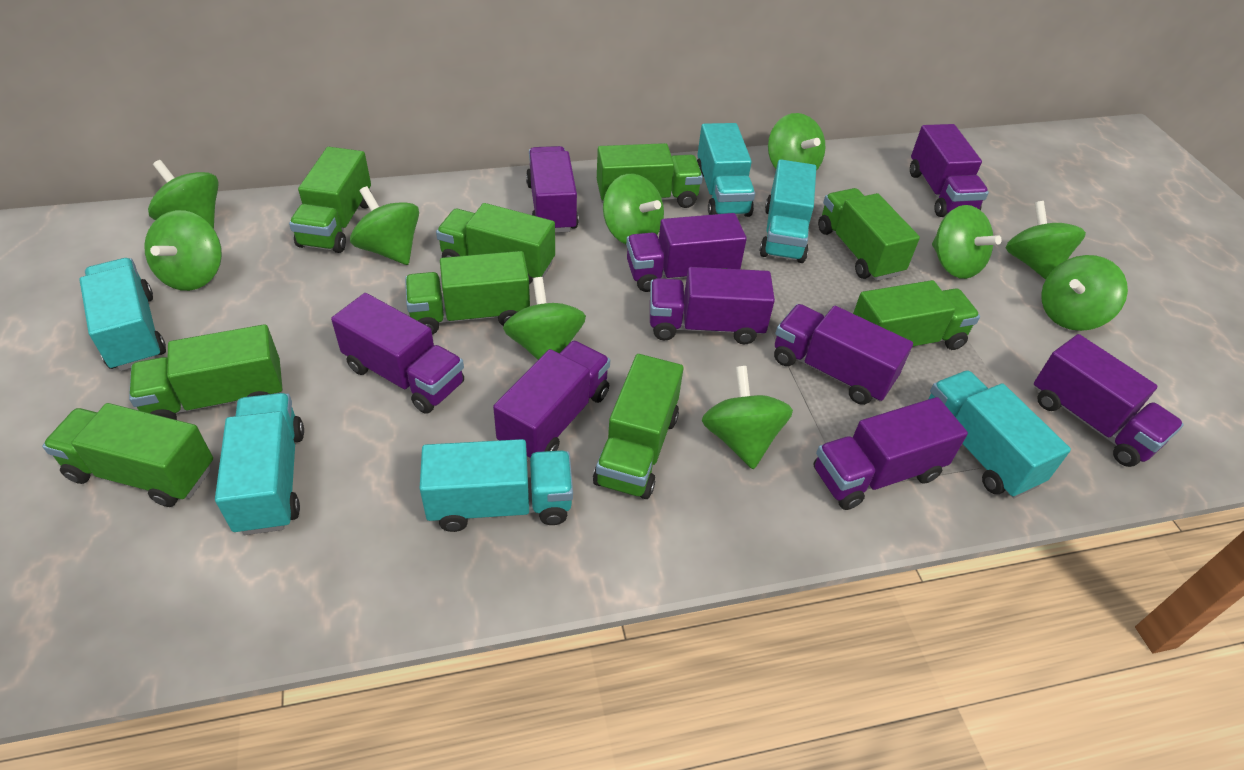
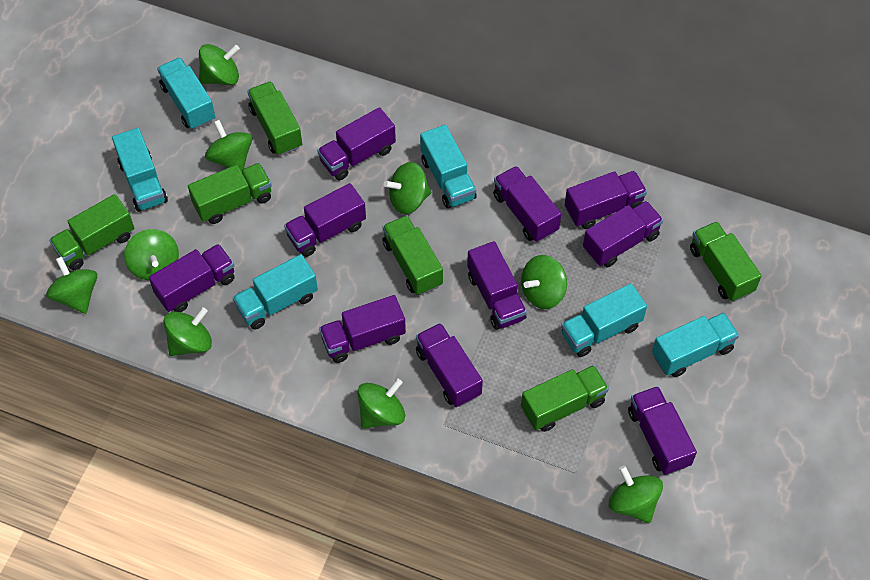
green spinning top: [144,210,222,291] [148,160,219,229] [350,186,419,265] [503,277,586,360] [603,174,664,244] [702,366,793,469] [768,113,826,171] [932,205,1002,279] [1006,201,1086,280] [1041,255,1128,331] = 10 -> [46,256,97,314] [124,229,179,280] [163,307,212,356] [199,44,240,85] [205,120,253,172] [357,379,405,429] [384,162,431,214] [521,255,567,309] [609,465,663,523] = 9
green truck: [42,403,213,507] [129,324,283,420] [289,147,371,253] [405,251,530,335] [436,203,555,285] [593,354,684,499] [597,143,703,208] [818,188,920,281] [853,280,980,350] = 9 -> [49,194,134,270] [188,163,272,224] [247,81,302,156] [382,215,443,295] [521,365,609,432] [690,221,762,302] = 6
purple truck: [331,293,464,414] [493,341,610,461] [526,146,579,233] [626,213,747,292] [650,267,775,344] [774,304,913,405] [814,397,968,510] [910,124,989,217] [1034,334,1184,467] = 9 -> [149,244,235,312] [284,183,366,257] [317,107,396,180] [319,295,406,363] [416,323,483,407] [467,241,527,330] [493,166,561,242] [565,171,647,229] [583,201,663,268] [628,386,697,475] = 10

